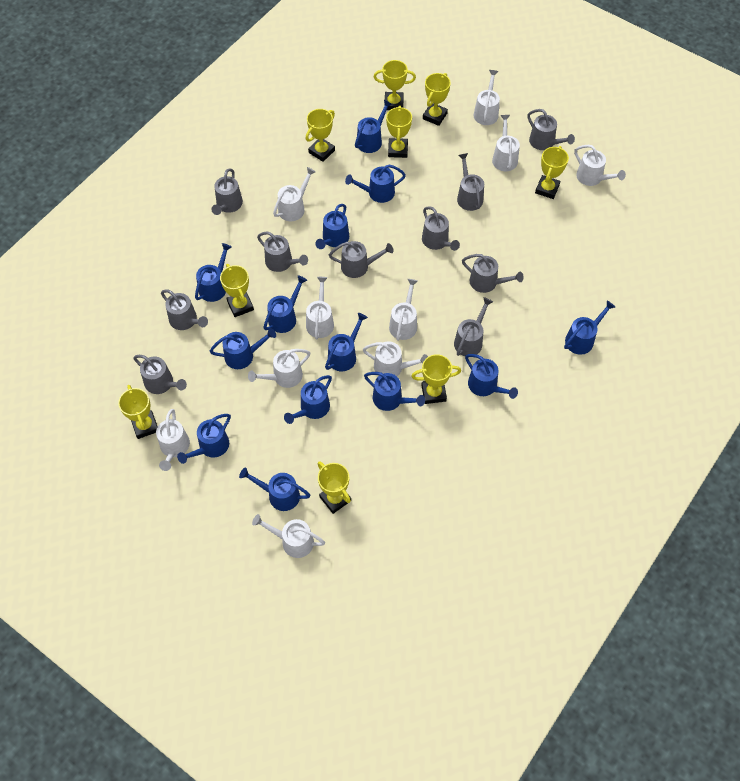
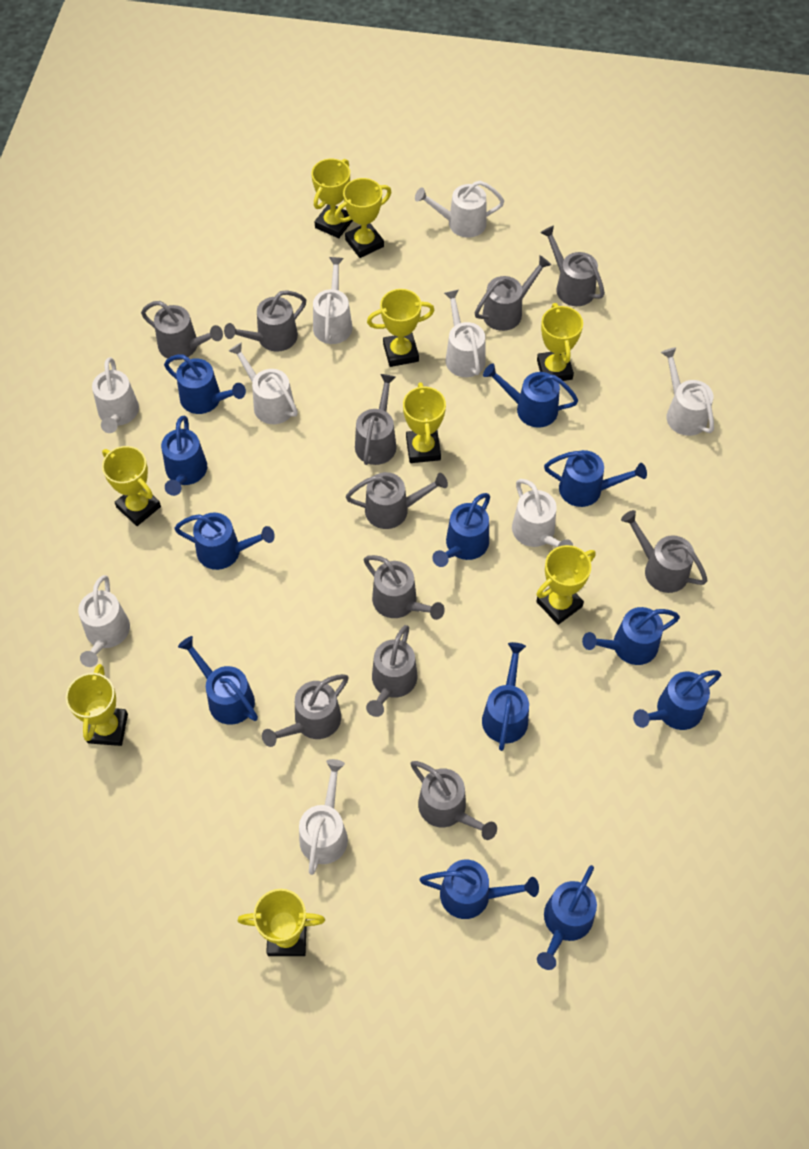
blue watering can: [177,414,231,464] [195,243,232,302] [210,328,276,369] [239,467,311,511] [263,275,307,333] [284,375,332,424] [315,204,349,249] [325,313,368,372] [345,165,406,203] [355,100,392,153] [364,372,425,411] [465,354,518,399] [564,300,615,355] = 13 -> [161,416,207,496] [164,354,246,414] [174,513,275,570] [178,636,258,725] [420,860,539,919] [432,493,490,567] [482,642,529,751] [483,363,578,428] [537,865,597,970] [544,450,647,507] [582,607,680,665] [633,670,721,730] = 12
grey watering can: [133,355,187,394] [161,290,208,330] [211,168,243,215] [257,232,308,272] [329,241,394,278] [422,206,460,251] [454,297,493,356] [457,153,484,211] [462,254,524,293] [527,109,575,150] = 10 -> [141,301,223,360] [224,290,306,352] [262,674,349,747] [346,472,448,529] [355,374,397,465] [364,555,445,620] [366,625,417,717] [411,761,497,840] [475,255,551,331] [540,225,605,306] [621,510,708,593] = 11
white watering can: [156,409,190,471] [248,349,310,388] [252,514,325,558] [273,167,316,221] [306,277,334,339] [363,341,428,376] [389,279,418,341] [474,70,500,125] [492,115,520,171] [574,145,626,186] = 10 -> [78,575,130,667] [92,358,139,433] [229,342,298,424] [299,759,348,875] [313,257,352,344] [415,181,504,238] [444,290,486,377] [512,479,573,547] [661,347,714,436] = 9

